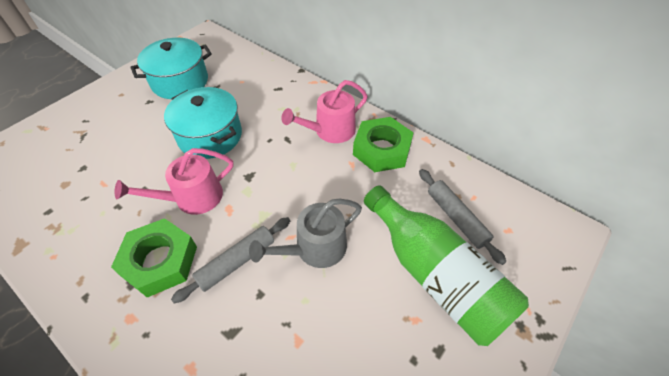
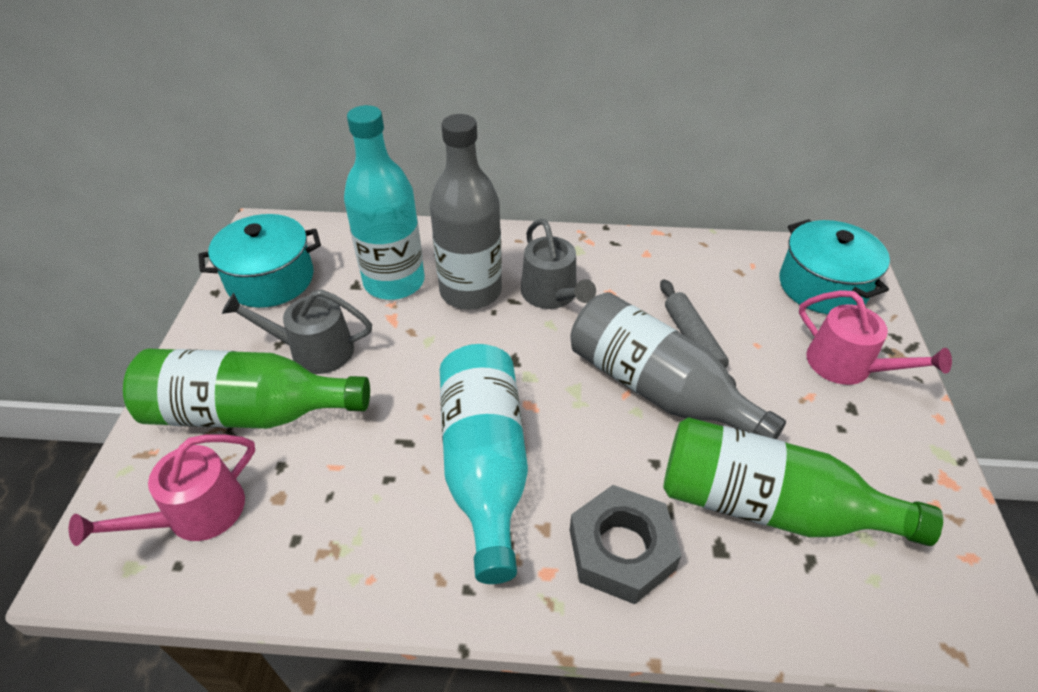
green bottle: [364,185,529,346] = 1 -> [123,349,370,429] [663,417,943,546] = 2
green nut: [111,218,197,297] [353,117,414,172] = 2 -> none = 0
grey bottle: none = 0 -> [430,114,502,310] [570,292,786,439] = 2
grey nut: none = 0 -> [570,485,682,604] = 1
grey rolling pin: [171,217,290,304] [419,169,506,265] = 2 -> [660,279,736,387] = 1
grey watering can: [249,198,362,268] = 1 -> [222,290,372,374] [521,218,596,309] = 2
turquoise bottle: none = 0 -> [344,105,425,300] [440,344,528,584] = 2

